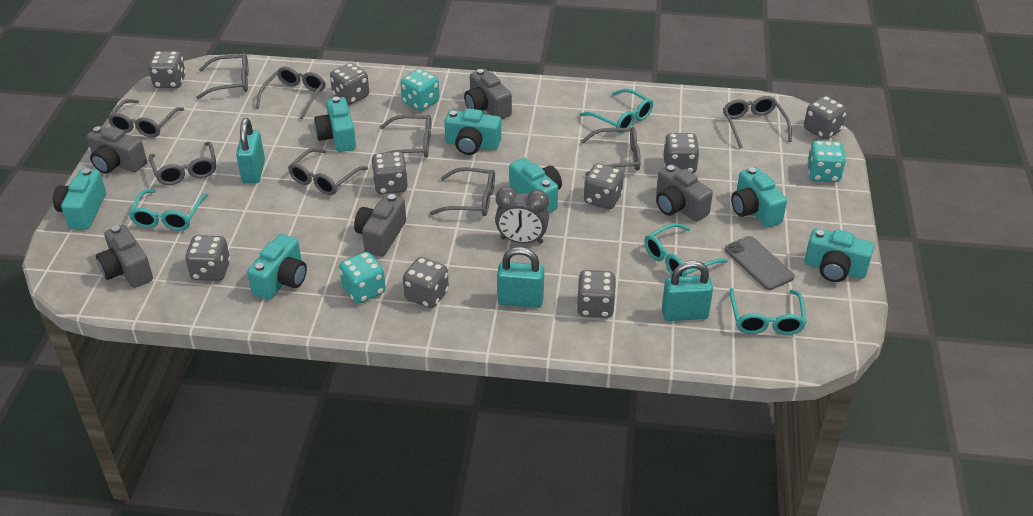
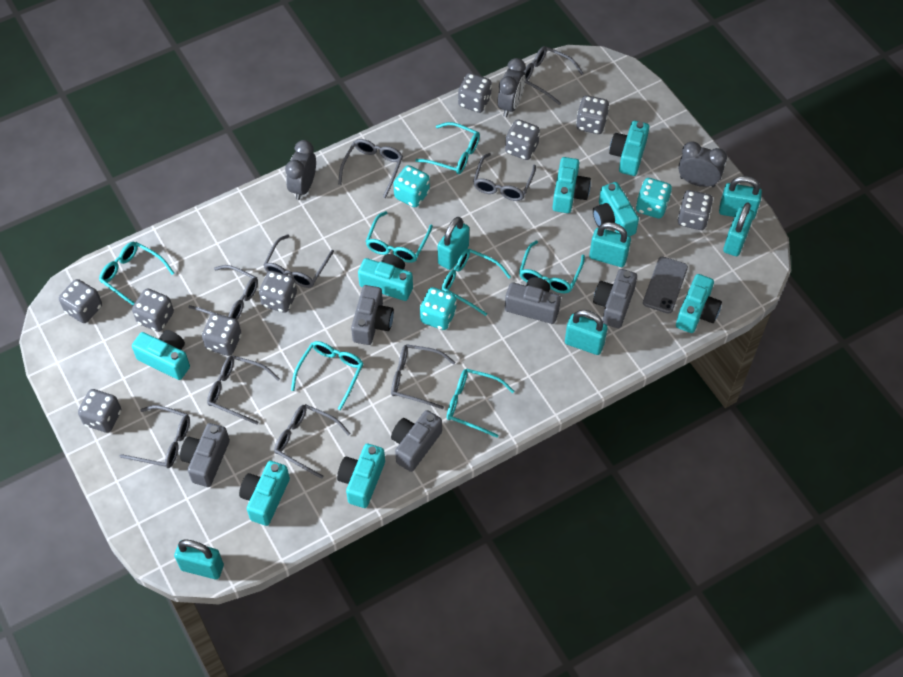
grey clock: [495,186,549,244] = 1 -> [285,140,316,200] [498,58,526,117] [678,141,727,187] = 3
turquoise camera: [53,168,106,230] [247,234,307,300] [314,97,356,152] [444,108,501,155] [509,158,562,213] [731,167,787,227] [805,228,874,282] = 7 -> [132,330,190,380] [239,461,290,526] [337,444,385,508] [358,254,413,301] [553,157,591,213] [593,182,639,236] [609,121,649,176] [676,274,722,333] = 8
turquoise glasses: [129,189,208,231] [579,89,653,134] [644,223,728,277] [729,288,806,335] = 4 -> [99,242,174,305] [291,341,364,410] [365,211,433,263] [415,122,480,174] [441,249,511,316] [447,369,514,438] [519,240,585,293] = 7
turquoise padlock: [236,118,265,184] [497,247,544,308] [662,260,713,321] = 3 -> [174,540,224,579] [438,217,469,270] [565,310,608,355] [589,222,631,267] [719,176,762,219] [723,202,754,256] = 6

